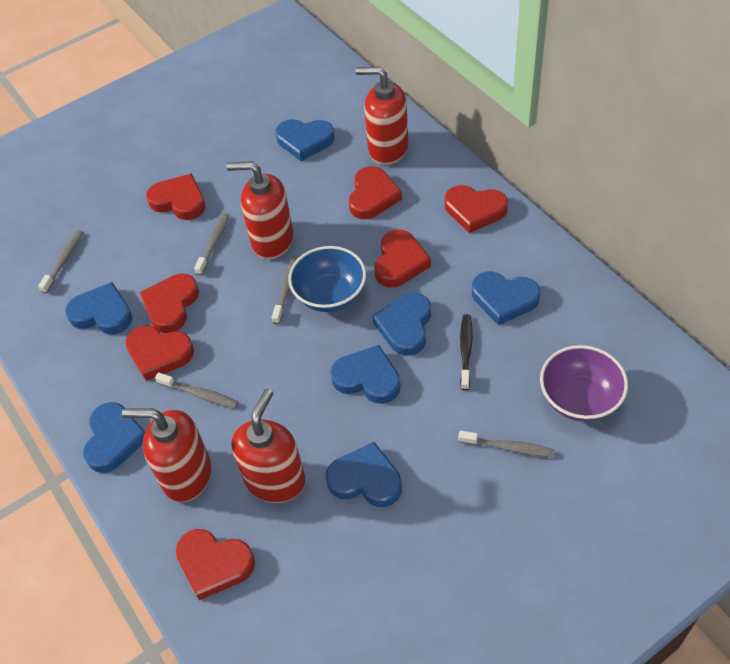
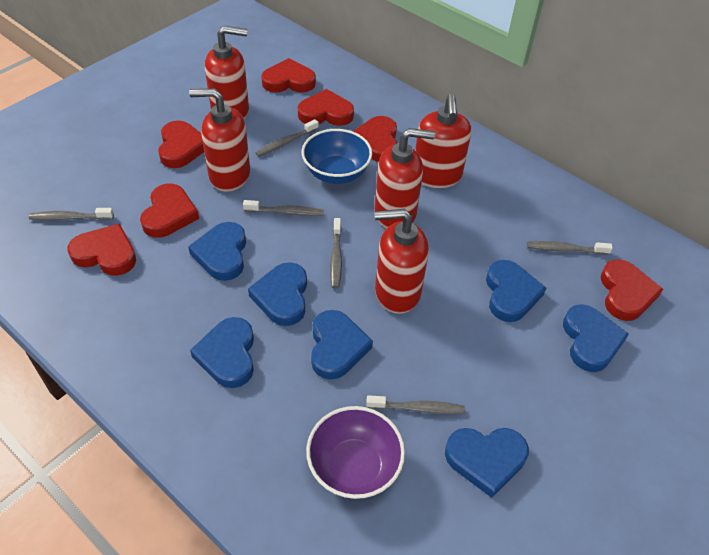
black toothbrush: [460,314,473,390] = 1 -> none = 0
grey toothbrush: [38,230,83,293] [155,372,238,409] [194,213,229,276] [271,256,299,324] [458,430,555,457] = 5 -> [29,208,114,220] [243,200,324,216] [255,119,319,157] [330,218,342,289] [366,395,465,414] [527,241,613,255] = 6
red soap dispenser: [122,408,212,502] [226,161,294,259] [231,389,305,503] [356,67,408,165] = 4 -> [189,88,250,191] [205,26,249,119] [374,128,435,228] [375,209,429,314] [415,94,471,188] = 5

